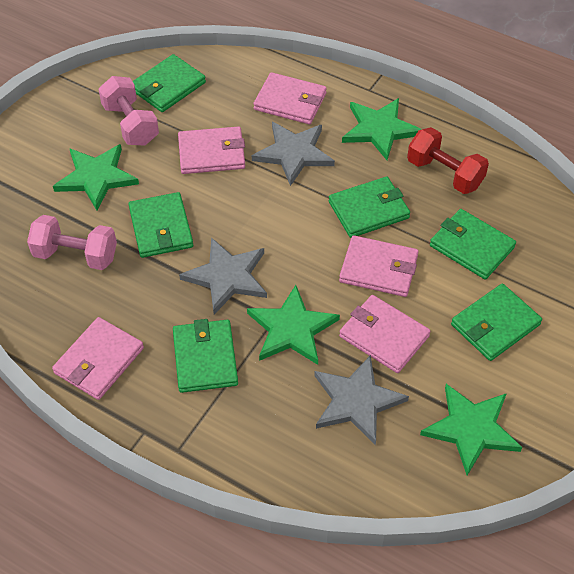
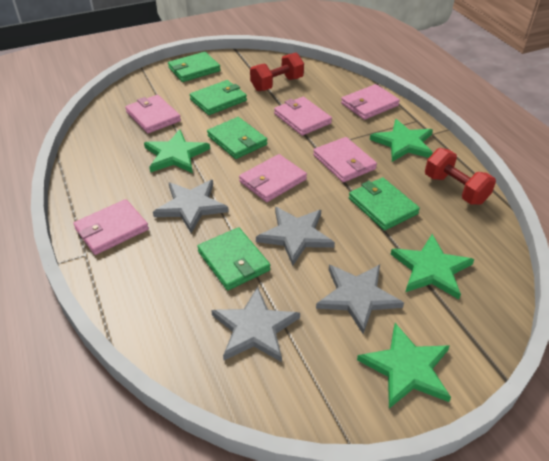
green wallet: [128,192,193,258] [133,54,206,112] [173,319,238,393] [329,176,410,238] [430,209,516,280] [451,283,542,361] = 6 -> [168,52,221,82] [190,80,247,115] [197,227,270,290] [207,117,267,159] [349,177,420,231] = 5
grey star: [179,238,267,314] [252,122,335,186] [314,355,409,445] = 3 -> [153,180,229,233] [211,287,300,362] [256,207,335,266] [316,265,404,334] = 4
pink dumbbell: [27,215,117,270] [98,76,159,146] = 2 -> none = 0
pink wallet: [52,317,144,400] [178,126,245,174] [253,72,327,124] [339,235,419,297] [339,295,431,373] = 5 -> [73,199,149,255] [125,95,181,133] [239,154,307,202] [274,97,332,136] [313,137,377,182] [341,84,400,120] = 6
red dumbbell: [407,127,489,194] = 1 -> [250,53,304,91] [425,148,496,205] = 2

